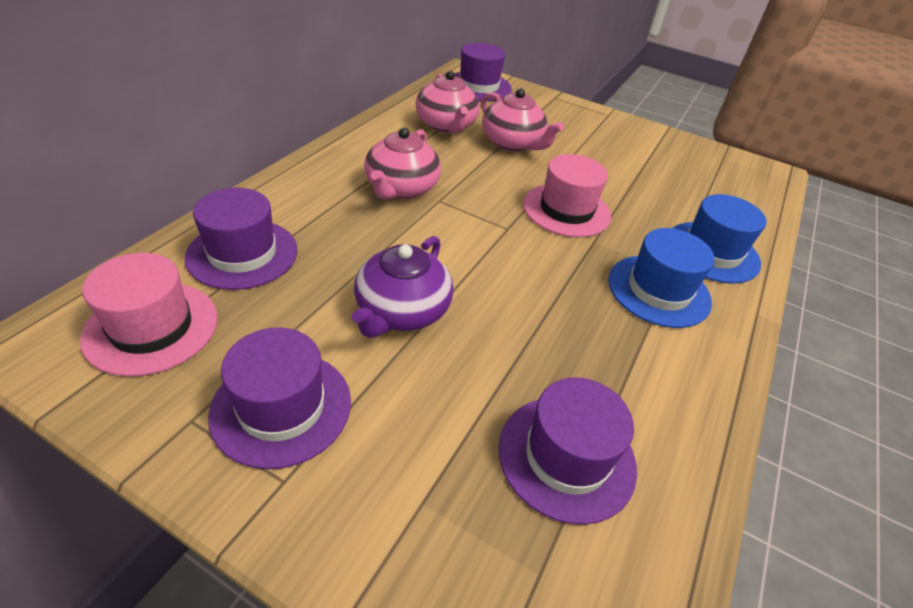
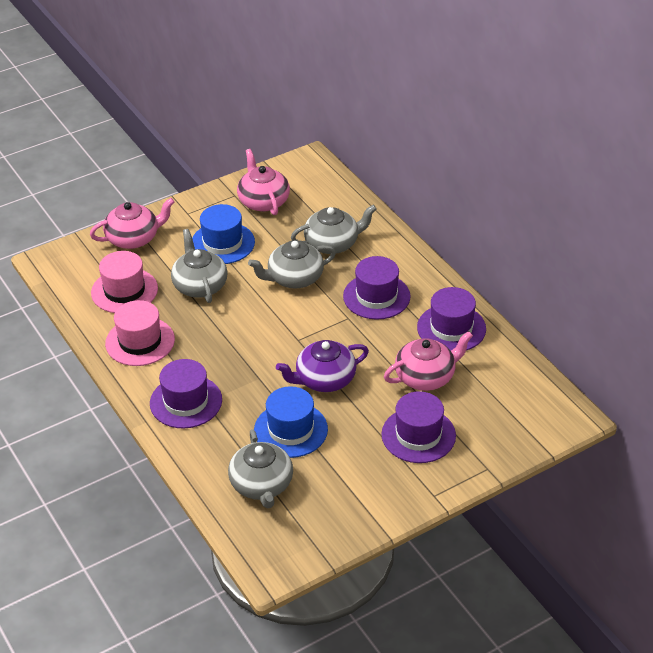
grey teapot: none = 0 -> [171,229,228,303] [228,429,293,508] [248,240,336,288] [291,205,377,254] = 4

